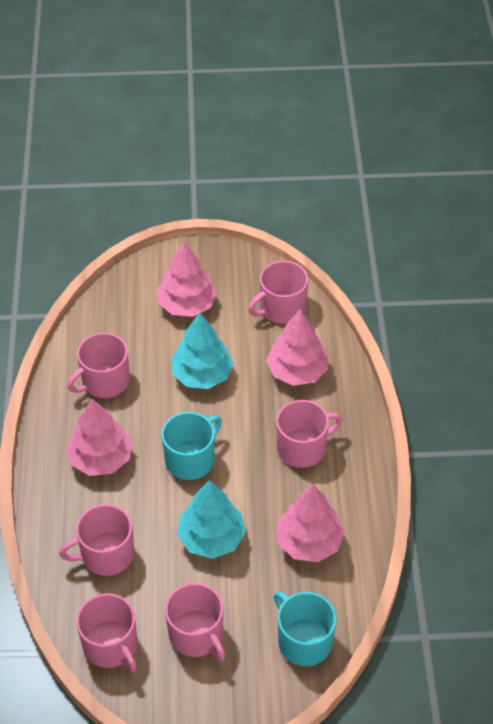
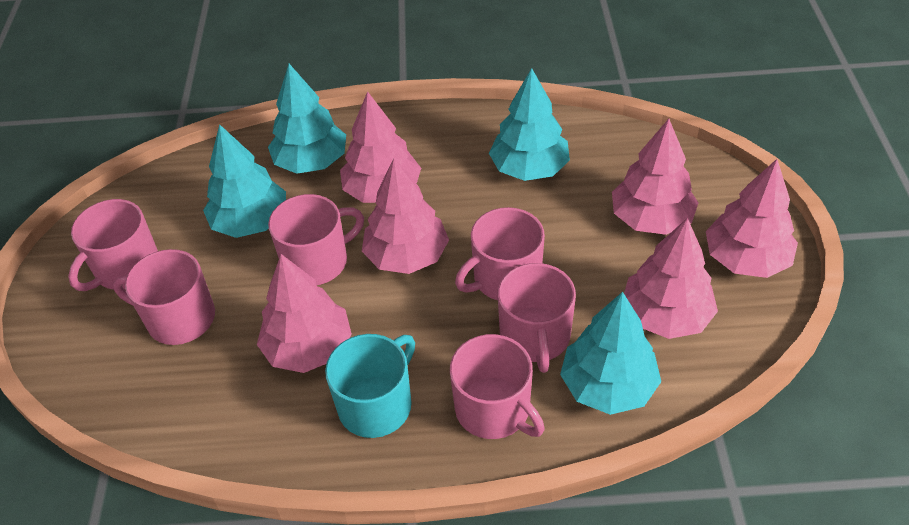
pink tree: [67,399,132,476] [158,241,217,317] [266,309,328,386] [277,484,345,562] = 4 -> [257,254,352,373] [340,91,421,203] [362,158,449,274] [612,119,699,235] [624,218,718,339] [706,159,798,278] = 6
turquoise mug: [162,412,222,480] [274,591,337,666] = 2 -> [325,334,415,438] = 1
turquoise tree: [172,312,233,389] [177,480,246,559] = 2 -> [203,124,286,238] [268,64,346,174] [489,68,570,181] [560,292,661,415] = 4

